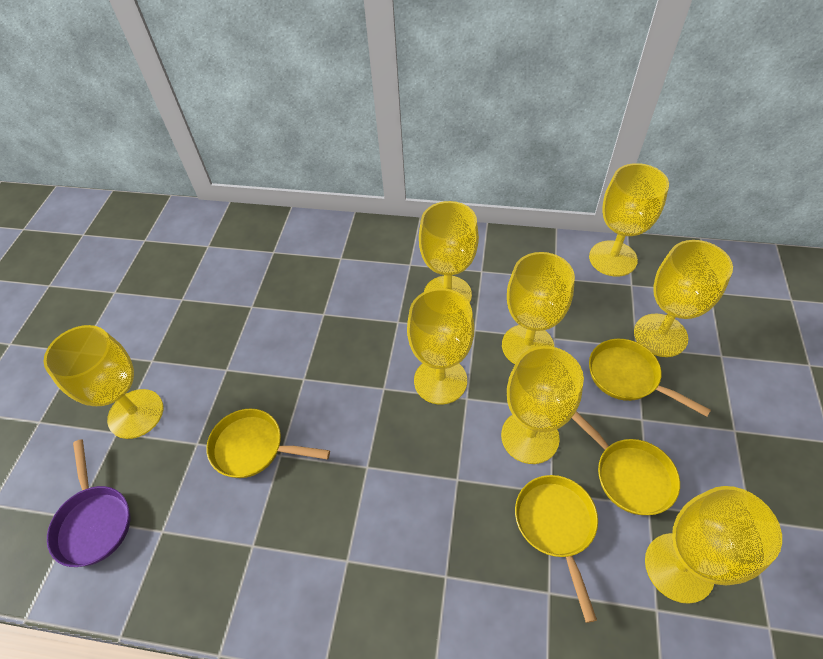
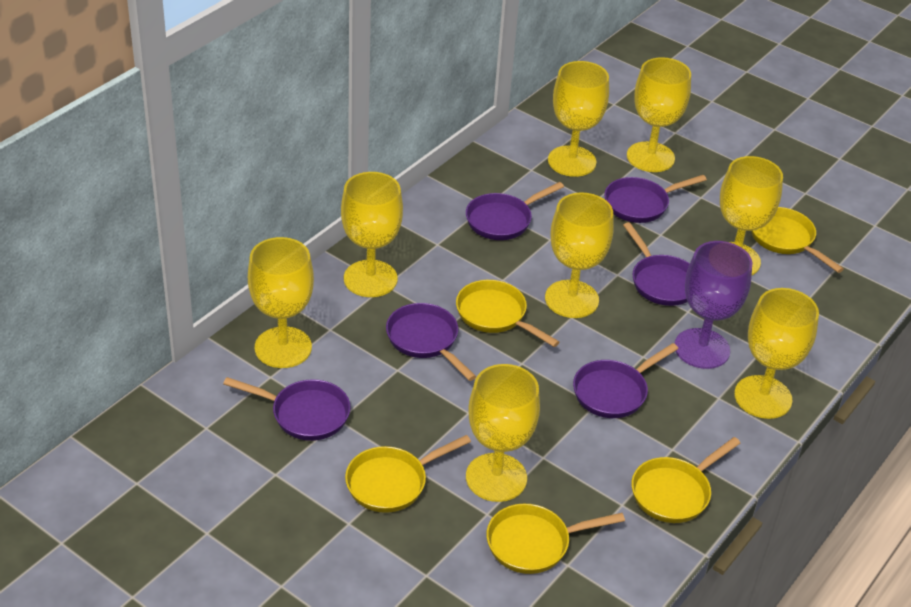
purple goblet: none = 0 -> [675,241,752,369] = 1
purple pan: [47,439,131,567] = 1 -> [223,377,351,441] [386,303,476,381] [466,182,564,240] [573,343,678,418] [604,175,707,223] [623,222,690,306] = 6
yellow pan: [206,408,330,478] [515,475,598,623] [572,411,680,515] [589,339,711,417] = 4 -> [345,435,471,513] [456,280,559,347] [487,504,625,574] [632,437,740,523] [751,207,844,273] = 5

